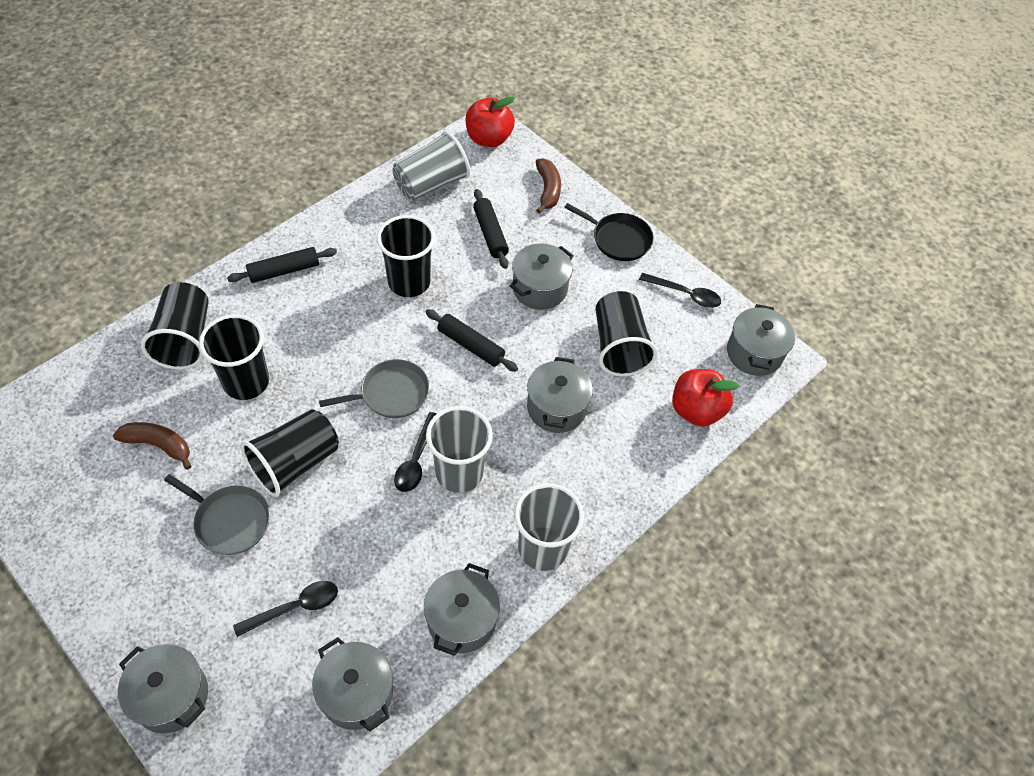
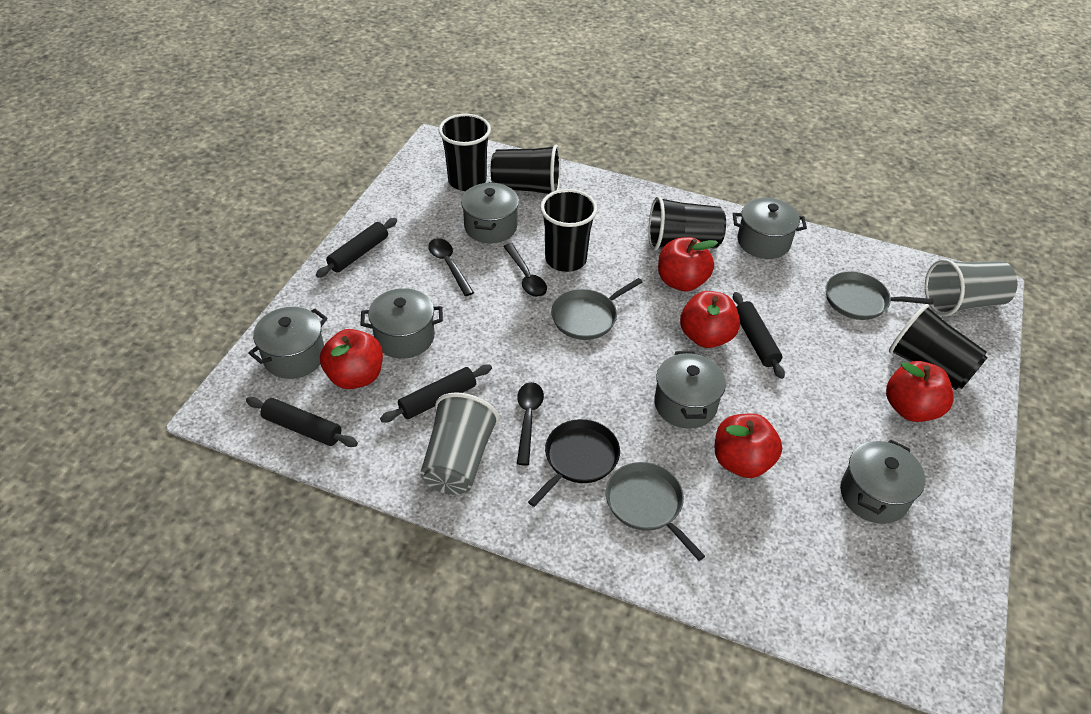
black rolling pin: [227,247,337,283] [425,309,518,372] [473,189,509,269] = 3 -> [246,397,358,447] [316,218,397,278] [380,364,492,423] [733,292,785,379] = 4
brown banana: [113,422,191,470] [536,158,561,214] = 2 -> none = 0
grey cup: [392,131,470,200] [426,406,493,493] [515,483,584,571] = 3 -> [420,392,499,495] [925,259,1018,316] = 2
grey pan: [164,474,270,555] [319,359,430,418] = 2 -> [551,278,642,340] [606,462,705,561] [826,272,933,320] = 3
red apple: [466,97,515,147] [672,369,739,427] = 2 -> [320,329,383,389] [658,237,718,292] [680,291,740,348] [714,413,782,478] [886,361,954,422] = 5

